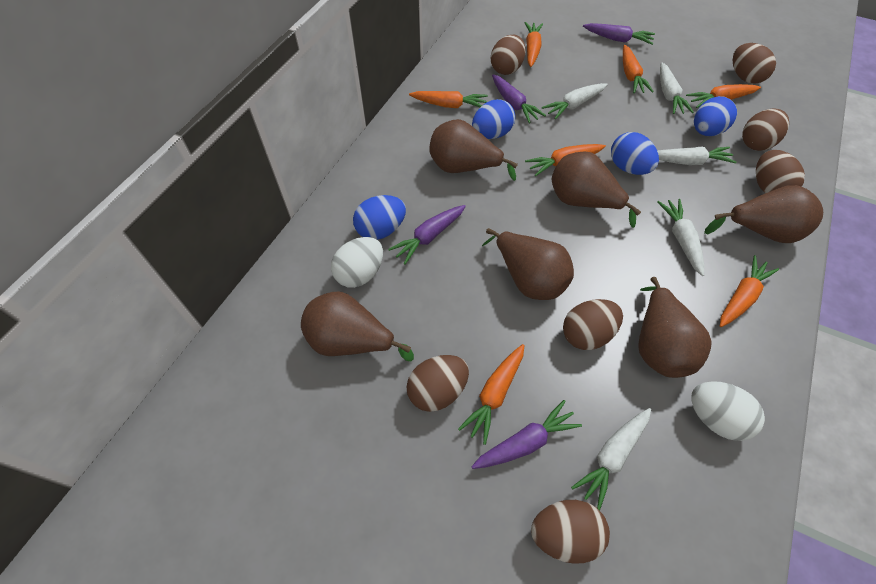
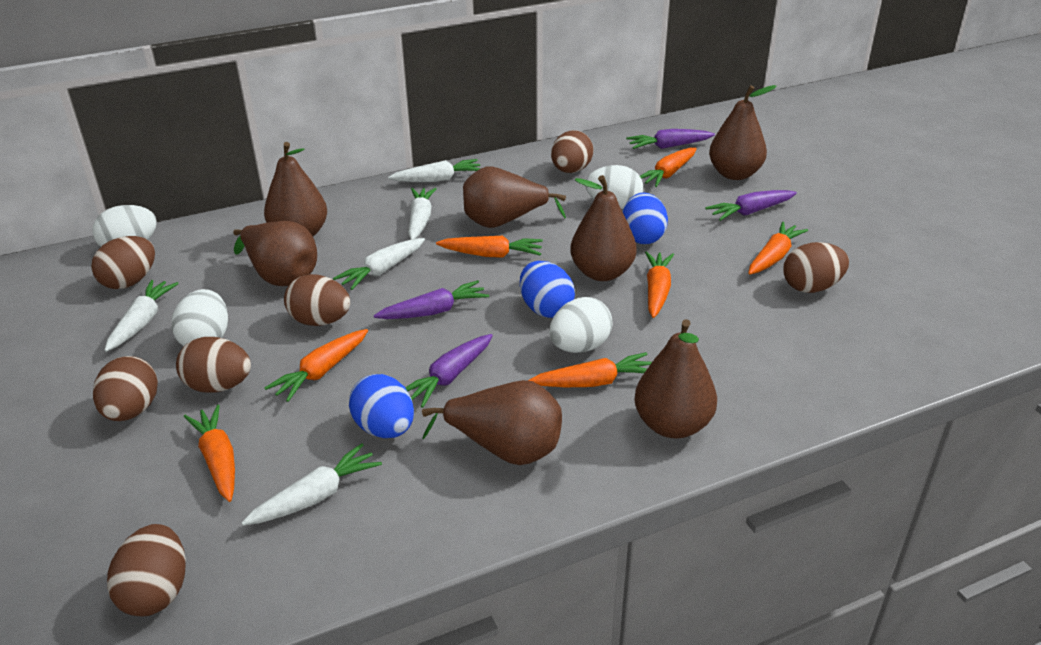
blue egg: [353,195,406,240] [472,99,515,139] [611,132,659,175] [694,96,737,136] = 4 -> [349,374,414,438] [520,261,575,318] [623,192,668,244] = 3
brown pear: [301,292,414,362] [429,119,518,181] [482,228,574,300] [551,151,641,228] [638,277,712,378] [704,185,823,243] = 6 -> [233,221,317,286] [264,142,327,236] [422,380,562,465] [463,167,566,228] [570,175,637,281] [634,319,717,439] [709,85,777,180] = 7
white egg: [331,237,383,288] [691,381,765,441] = 2 -> [92,205,157,247] [171,289,228,346] [549,297,613,353] [586,165,643,209] = 4

